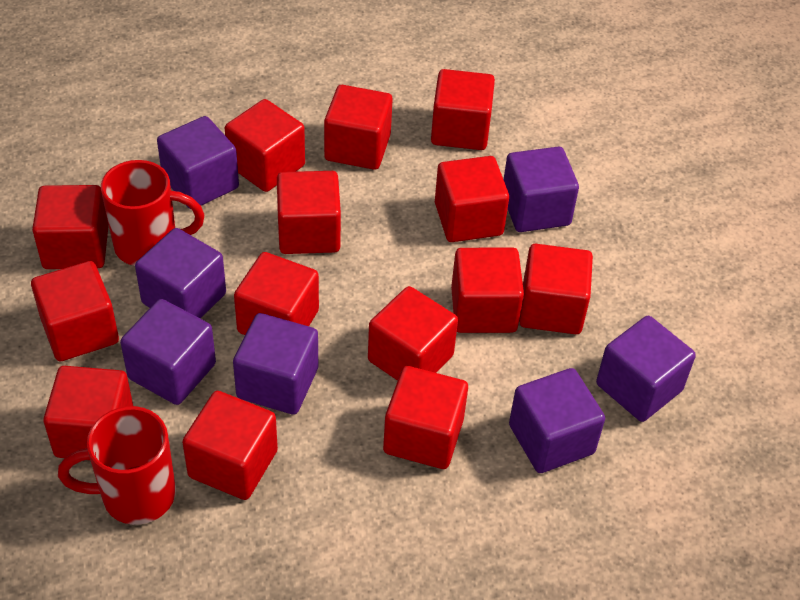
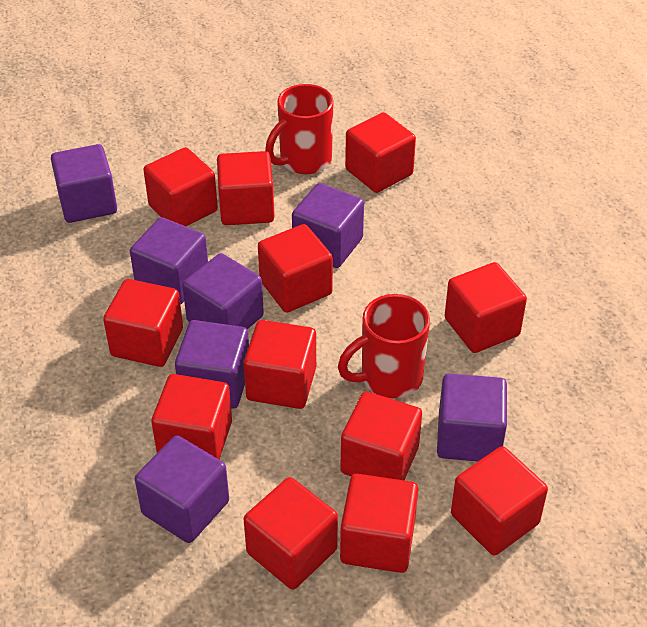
red cube: [31,261,119,361] [32,185,109,269] [43,366,133,460] [182,391,278,500] [225,99,305,192] [234,252,319,335] [277,171,341,254] [324,85,393,170] [368,286,458,381] [383,366,468,469] [431,69,495,150] [435,156,509,242] [451,248,524,333] [519,244,593,334] = 14 -> [103,279,183,367] [143,147,218,226] [151,374,232,459] [217,151,274,225] [244,320,316,409] [244,477,338,590] [258,224,333,313] [340,391,422,480] [340,474,418,573] [345,112,416,193] [445,262,527,353] [451,446,548,555] = 12

